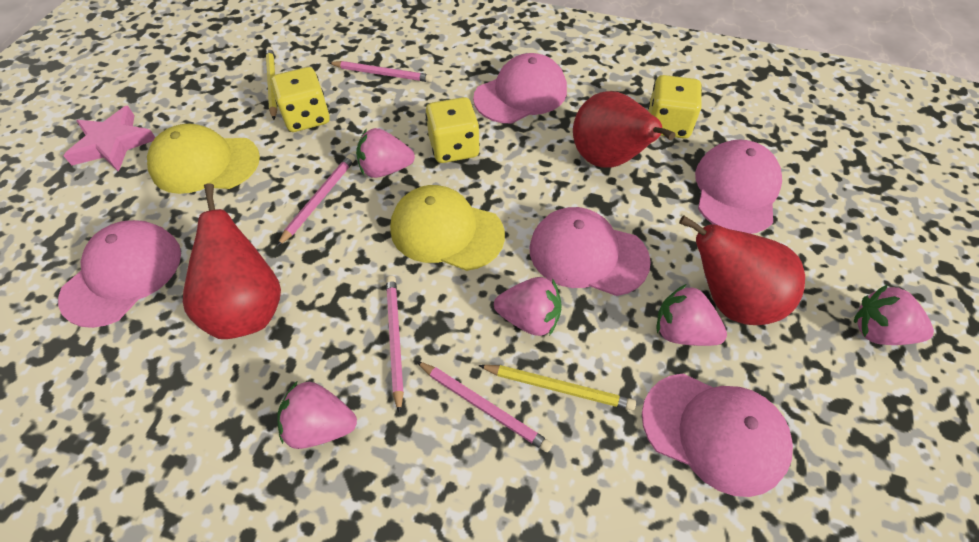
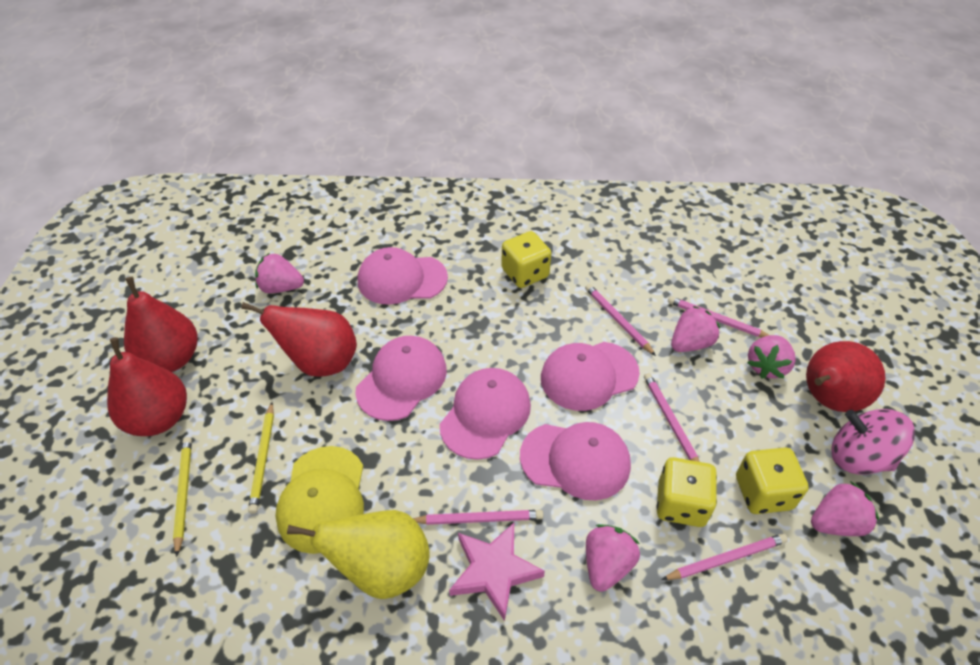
pink pencil: [277,154,355,246] [329,61,433,82] [386,276,404,414] [416,361,552,452] = 4 -> [413,510,543,525] [585,284,656,356] [644,373,700,462] [661,533,788,580] [668,296,769,337] = 5
pink spinning top: none = 0 -> [831,409,915,474] = 1
red pear: [183,183,281,339] [573,91,676,168] [679,215,805,325] = 3 -> [107,337,187,436] [124,277,197,372] [241,302,357,377] [806,341,886,412] = 4
yellow cap: [147,124,260,194] [390,185,505,271] = 2 -> [275,446,364,554] = 1
yellow pear: none = 0 -> [287,510,430,599] = 1

